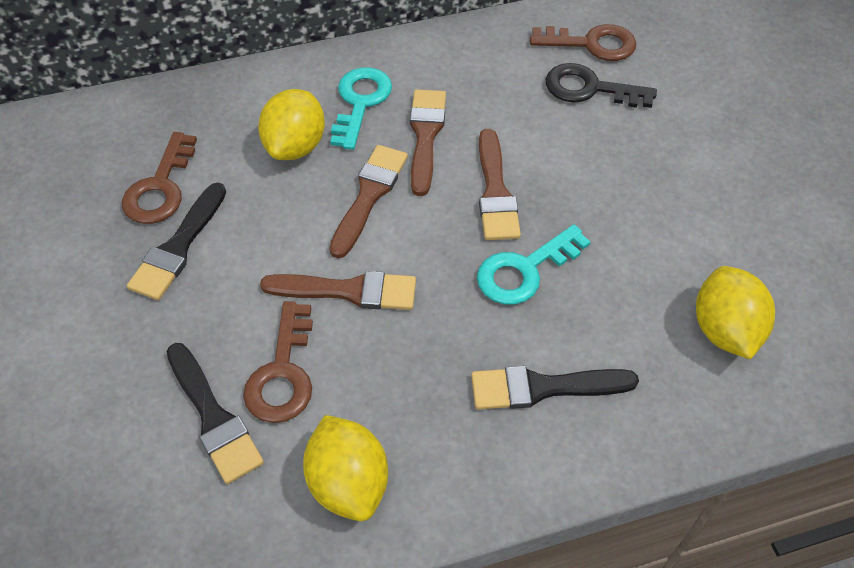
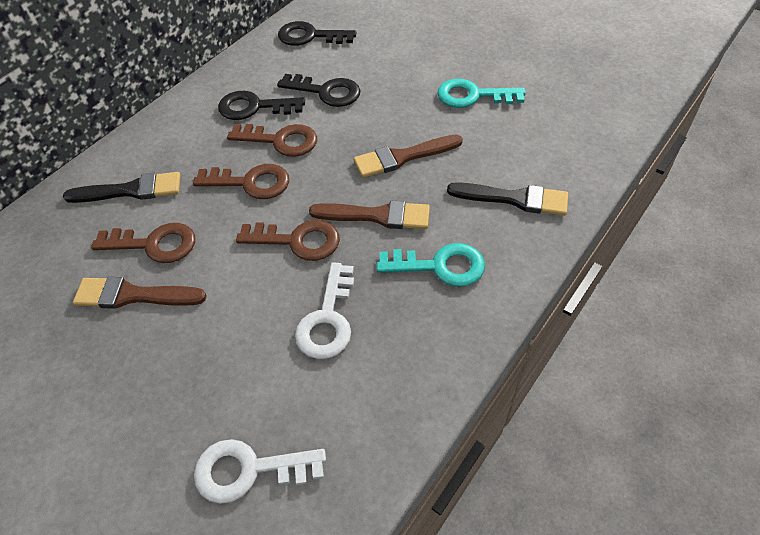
black brush: [127,183,226,300] [167,343,264,484] [471,366,639,410] = 3 -> [63,172,180,203] [447,182,568,216] = 2
black key: [546,63,657,108] = 1 -> [218,91,305,120] [277,74,361,107] [278,21,356,46] = 3
brown brush: [260,271,416,310] [329,145,408,259] [410,89,446,196] [479,129,521,240] = 4 -> [73,277,207,309] [309,201,430,229] [354,134,463,178] = 3
brown key: [122,132,197,224] [243,301,313,423] [530,24,636,61] = 3 -> [91,223,195,263] [193,164,289,199] [227,124,317,157] [236,220,340,261] = 4
white key: none = 0 -> [194,439,326,504] [295,262,354,359] = 2
yellow lemon: [258,89,325,160] [303,415,388,521] [696,266,775,359] = 3 -> none = 0

